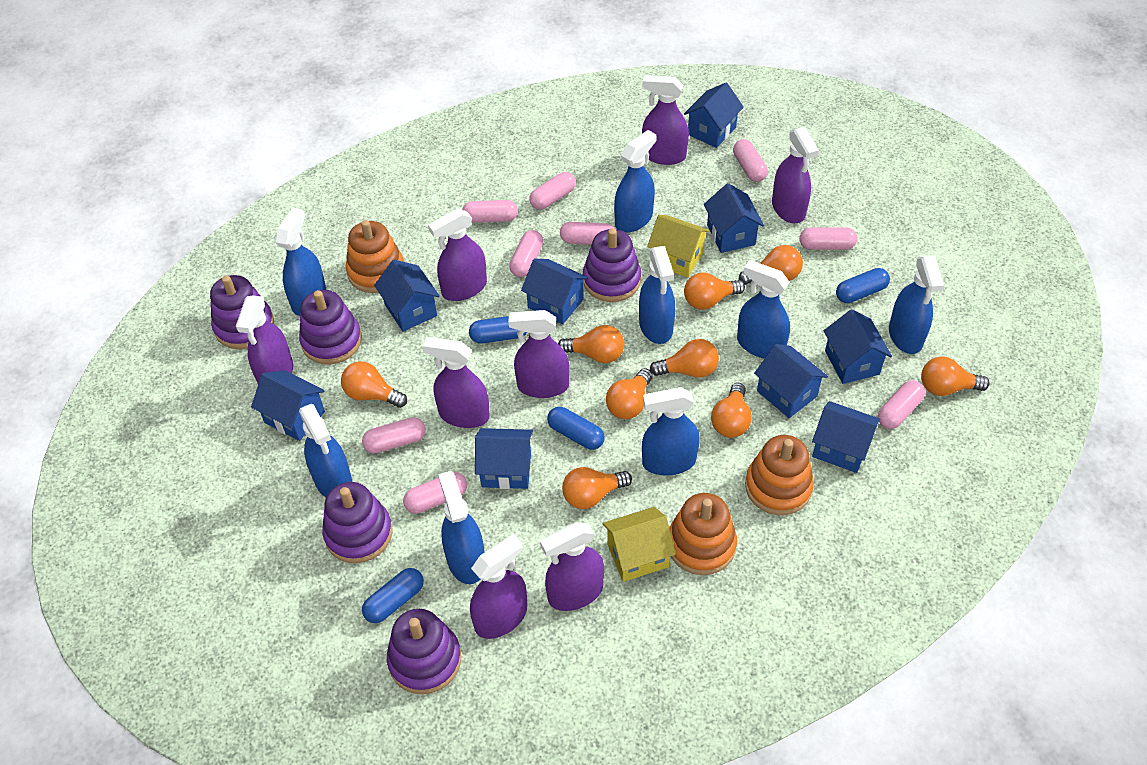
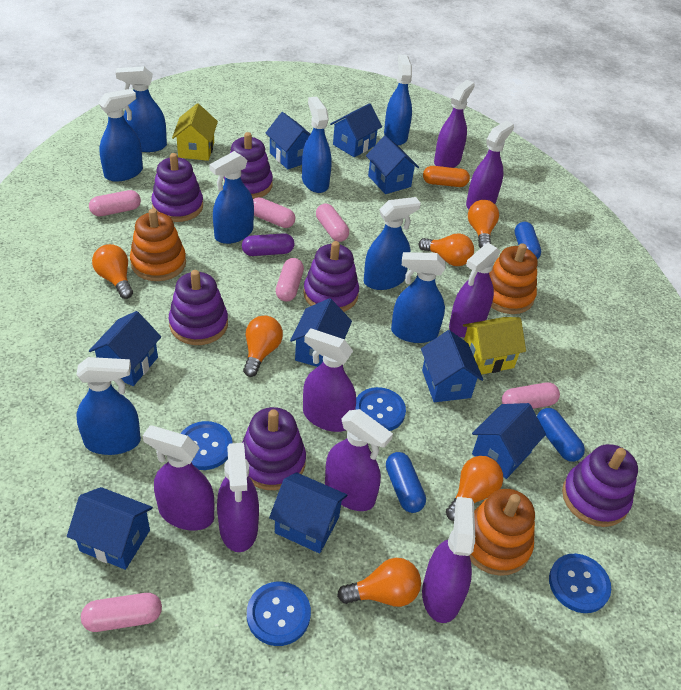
blue button: none = 0 -> [180,421,233,470] [247,581,311,646] [355,387,406,431] [549,554,611,613] = 4
blue capsule: [362,568,424,623] [469,316,527,343] [547,407,605,450] [836,268,890,303] = 4 -> [386,452,426,513] [515,222,541,259] [537,408,585,462] = 3
orange capsule: none = 0 -> [423,166,470,187] = 1
orange light bulb: [341,361,407,408] [558,325,624,363] [562,467,632,509] [606,368,653,419] [650,339,719,378] [684,272,745,310] [711,383,752,438] [739,245,803,285] [921,357,990,396] = 9 -> [92,244,133,299] [243,316,283,377] [337,558,421,607] [419,233,474,266] [446,456,503,521] [468,200,499,249] = 6
pink capsule: [362,417,426,454] [403,472,467,514] [462,200,518,223] [509,230,543,277] [529,172,576,210] [560,222,615,245] [733,139,768,182] [799,227,857,250] [878,380,925,429] = 9 -> [81,593,162,632] [89,190,141,216] [253,197,295,228] [276,258,304,302] [316,203,349,242] [502,382,560,409] = 6
purple capsule: none = 0 -> [242,233,294,256] = 1
purple stacking toy: [210,275,274,349] [299,290,362,364] [322,482,393,563] [387,609,461,694] [583,228,641,302] = 5 -> [151,153,203,222] [169,270,228,345] [224,132,273,199] [242,407,306,490] [303,241,359,312] [562,444,638,527] = 6

